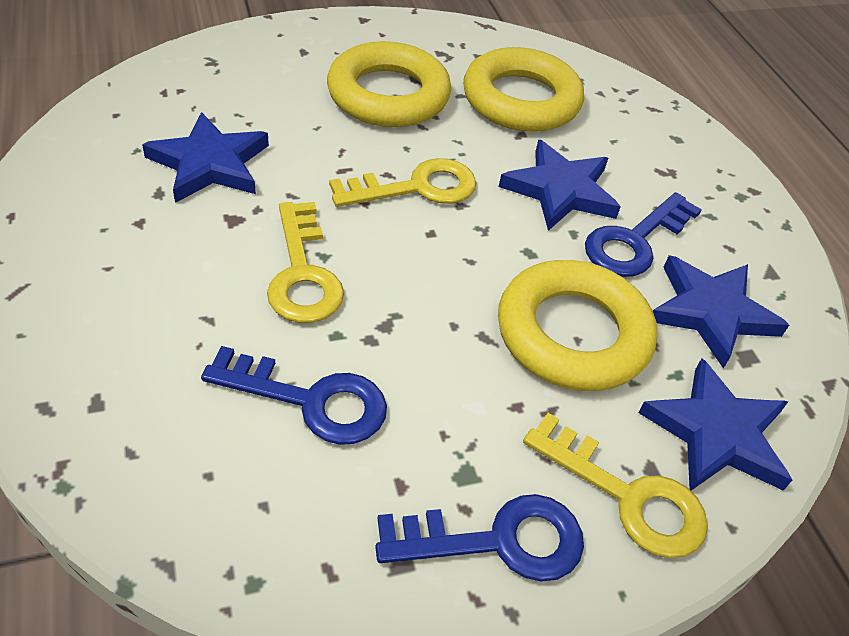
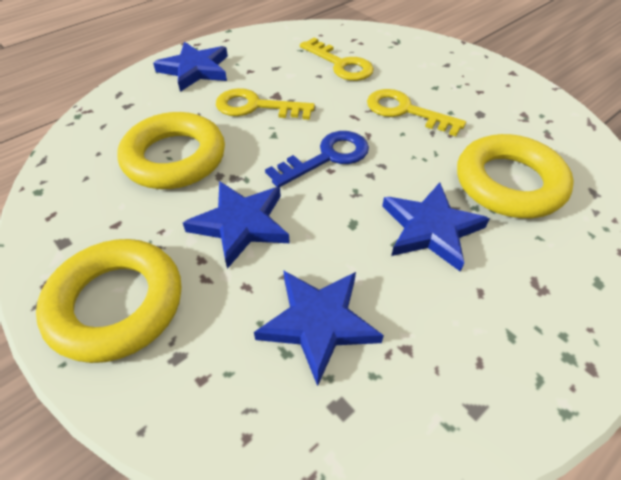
blue key: [201,346,387,445] [375,494,584,581] [585,192,702,277] = 3 -> [265,131,369,187] = 1

